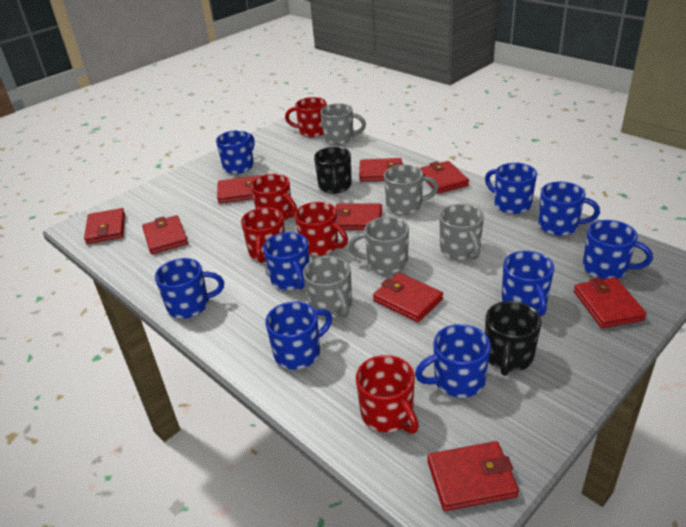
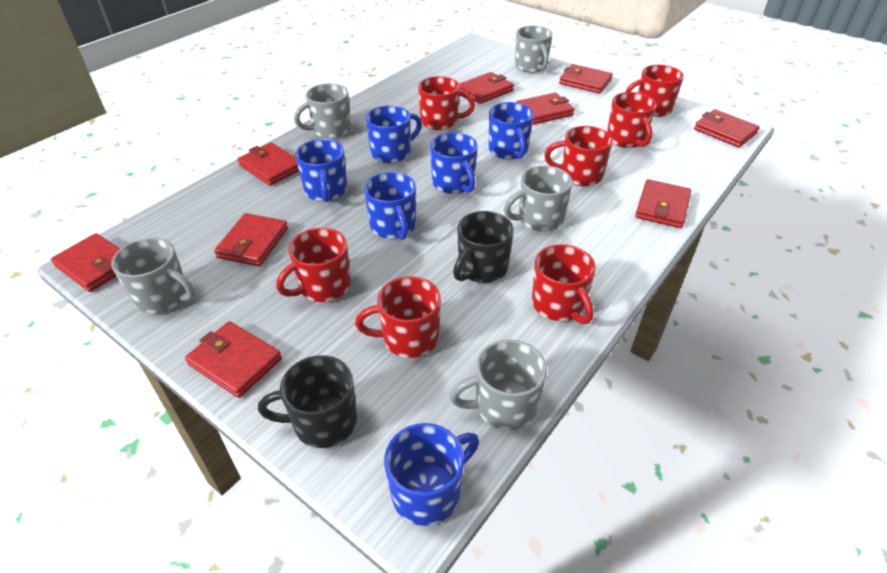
blue mug: [155,258,224,319] [216,130,255,174] [263,232,310,290] [265,301,332,370] [415,324,491,398] [485,163,537,214] [502,251,554,316] [538,182,600,236] [583,220,653,279] = 9 -> [295,139,347,202] [364,172,416,240] [366,105,422,163] [384,423,479,526] [430,132,478,194] [489,102,533,160] = 6
red mug: [241,207,285,263] [251,174,297,221] [285,97,327,137] [294,202,348,256] [356,355,419,434] = 5 -> [276,228,351,302] [355,276,441,358] [418,76,475,130] [532,244,596,324] [544,126,613,186] [607,92,656,148] [626,65,684,117] = 7

